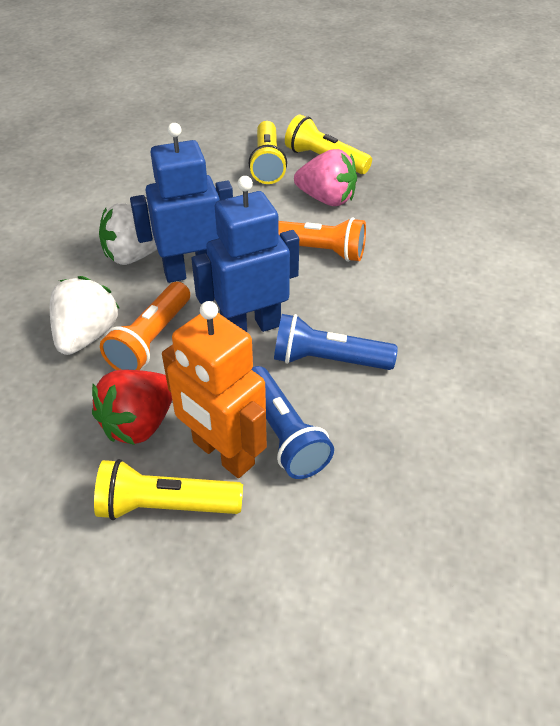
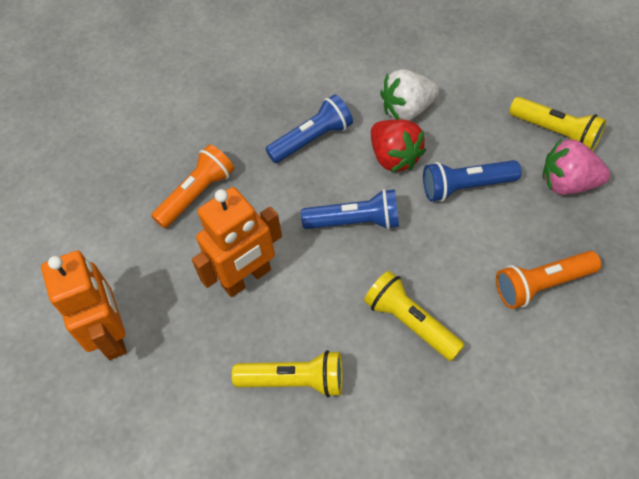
blue flashlight: [252,366,334,479] [274,314,398,370] = 2 -> [266,94,353,163] [301,189,399,230] [423,160,521,202] = 3
blue robot: [130,123,233,283] [191,176,299,332] = 2 -> none = 0
orange robot: [162,301,267,478] = 1 -> [41,250,127,360] [192,187,282,297] = 2
white strawberry: [50,276,120,355] [99,203,157,265] = 2 -> [380,69,439,121] = 1

